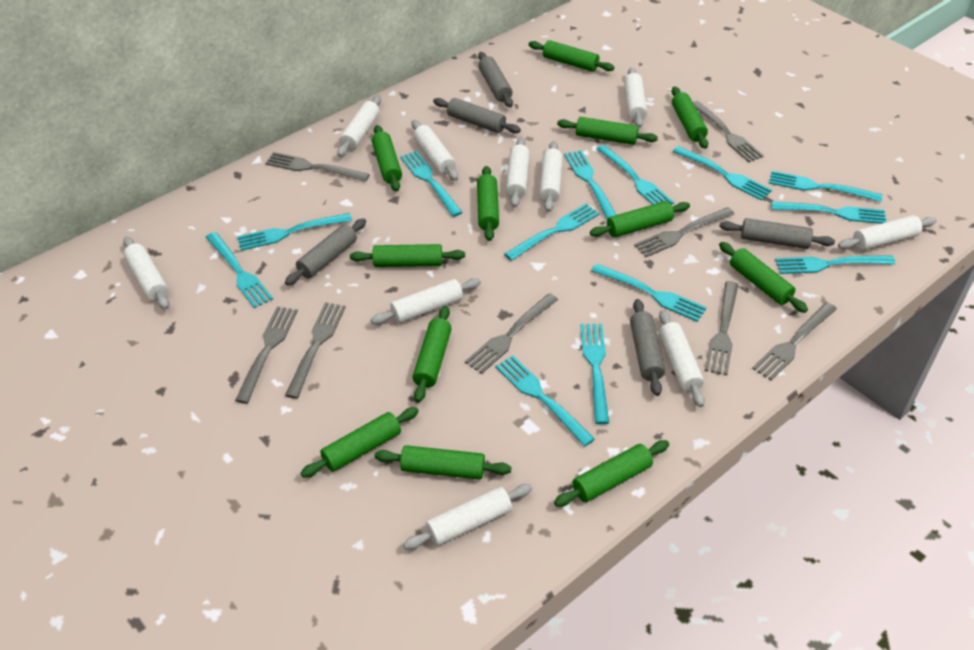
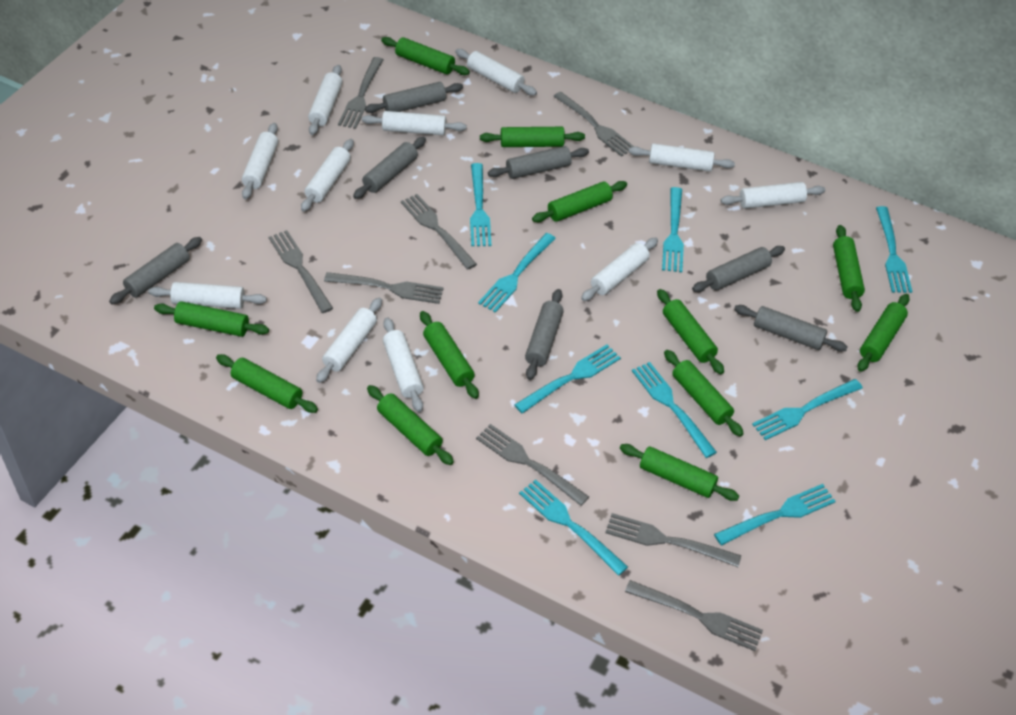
grey rolling pin: [285,218,366,286] [433,98,521,133] [478,52,513,107] [630,299,665,396] [719,218,835,249] = 5 -> [109,237,202,304] [353,137,426,199] [365,82,463,113] [488,146,589,179] [525,289,564,380] [692,246,785,292] [734,305,848,352] = 7
turquoise fork: [205,232,273,308] [237,213,352,251] [400,151,463,217] [495,356,595,447] [504,204,600,261] [564,150,617,219] [580,324,609,424] [591,263,707,322] [597,145,674,205] [673,146,772,200] [769,171,882,202] [771,202,887,224] [775,255,896,274] = 13 -> [470,163,492,246] [478,233,556,313] [514,345,621,414] [519,480,628,576] [632,362,717,458] [662,187,684,272] [714,484,836,546] [752,379,863,440] [876,206,913,293] = 9
white rolling pin: [123,236,169,309] [337,95,381,157] [371,278,481,325] [403,484,532,550] [412,120,458,181] [506,137,530,208] [539,141,563,212] [624,67,647,128] [659,310,705,407] [838,215,936,251] = 10 -> [148,282,267,309] [242,123,278,199] [301,139,354,212] [308,65,343,135] [316,298,382,383] [362,111,467,135] [383,317,424,412] [455,49,537,96] [581,238,658,301] [629,143,735,172] [720,182,825,209] = 11

